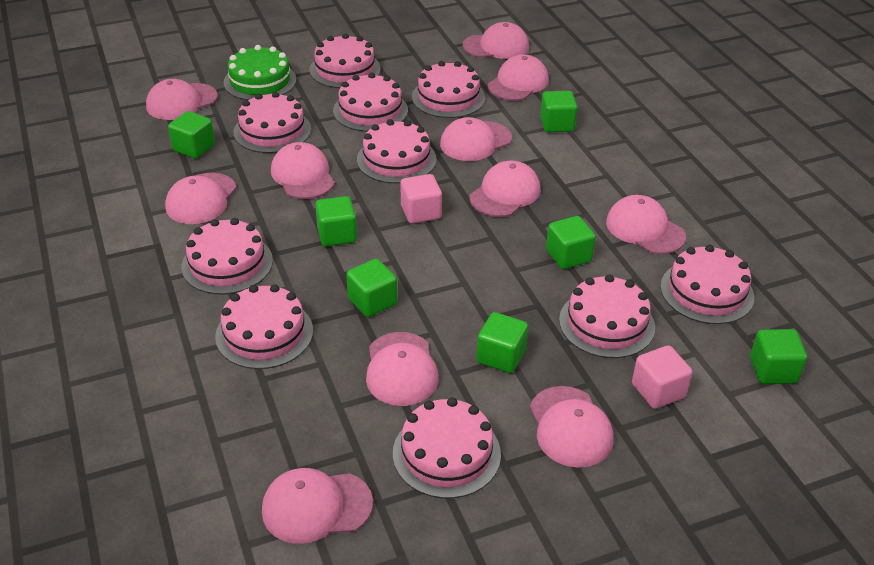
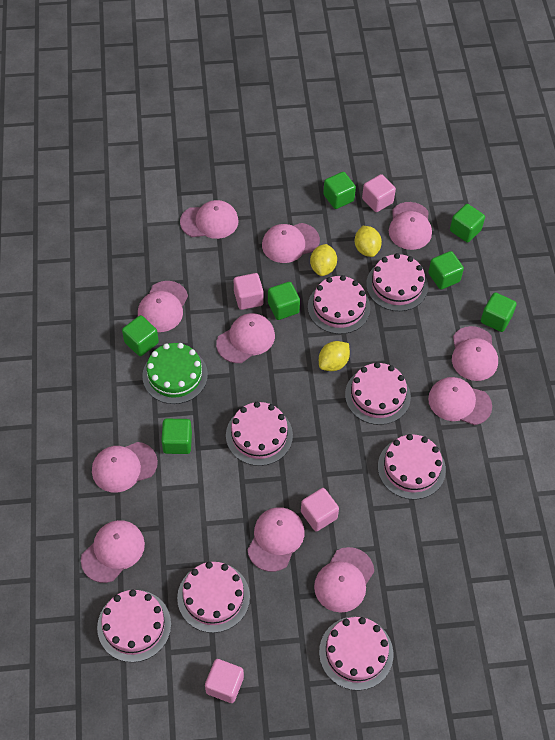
pink cake: [182,218,273,294] [215,284,313,369] [234,92,311,153] [309,34,381,88] [333,73,408,132] [357,119,436,184] [393,397,501,498] [412,61,485,118] [559,274,655,358] [661,245,754,324] = 10 -> [97,589,171,662] [177,562,250,633] [226,402,293,466] [308,275,370,334] [319,617,393,690] [345,362,411,425] [366,253,428,311] [378,434,446,500] = 8
pink cube: [401,174,442,224] [632,345,692,409] = 2 -> [205,659,244,703] [234,273,264,310] [301,488,339,531] [362,174,396,212] = 4
yellow lemon: none = 0 -> [310,244,337,276] [319,341,350,371] [355,226,382,257] = 3

